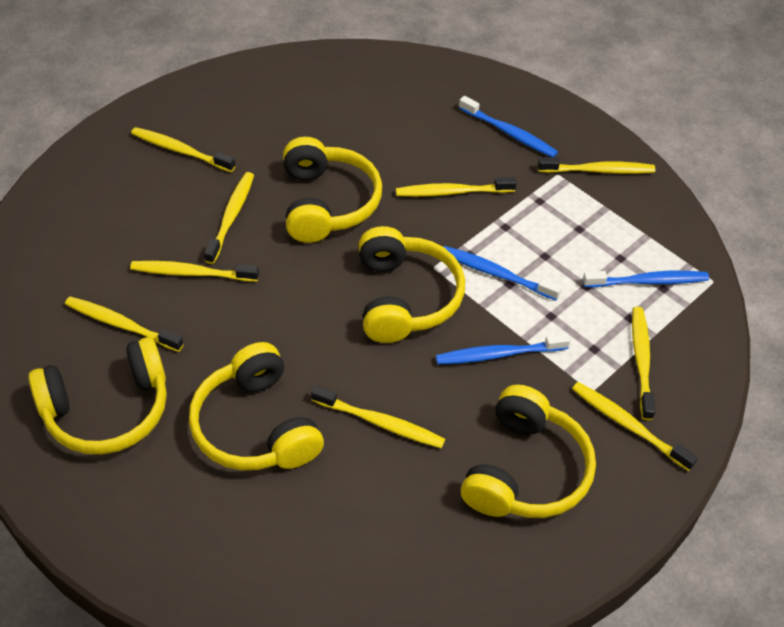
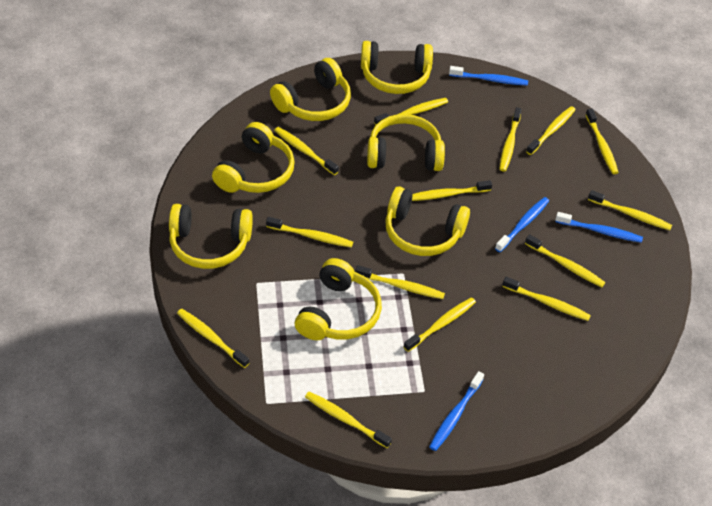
yellow headphones: [28,337,167,454] [189,342,324,470] [283,137,382,243] [358,226,465,343] [461,385,596,518] = 5 -> [169,204,253,269] [212,122,295,193] [270,58,351,121] [295,258,382,340] [361,41,433,94] [367,114,445,171] [385,186,470,256] = 7
yellow toothbrush: [65,297,184,352] [130,261,259,282] [131,127,235,172] [204,172,254,264] [311,386,445,448] [396,177,517,197] [538,157,655,174] [572,382,698,471] [632,307,656,420] = 9 -> [177,309,249,368] [266,217,353,248] [274,127,339,175] [305,392,392,448] [355,265,445,299] [374,98,448,125] [404,297,476,352] [412,180,492,201] [499,107,522,172] [502,277,591,321] [525,234,606,287] [526,106,575,155] [586,109,619,174] [588,190,672,230] = 14

